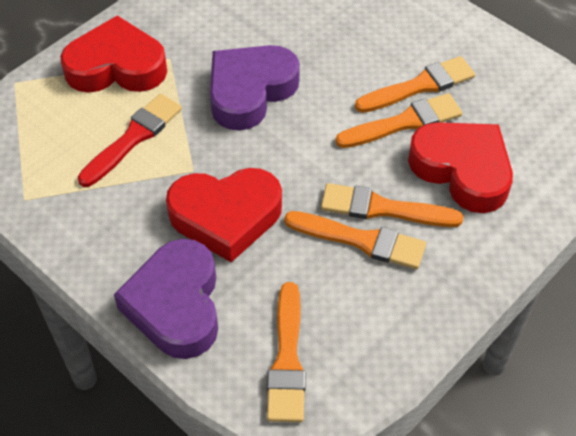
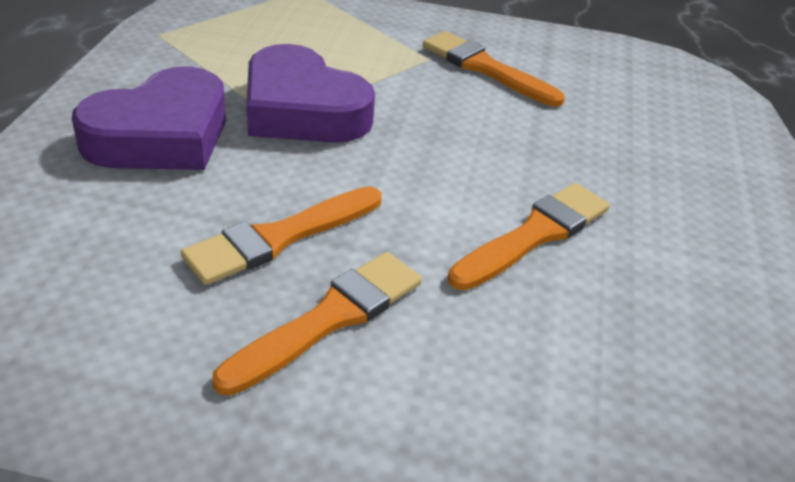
orange brush: [267,282,306,422] [284,211,426,269] [321,183,463,227] [335,93,462,148] [355,56,475,113] = 5 -> [181,186,382,285] [212,252,422,396] [423,31,565,107] [448,183,610,290] = 4
red brush: [78,94,182,187] = 1 -> none = 0
red heart: [60,15,167,93] [166,168,282,262] [408,122,513,213] = 3 -> none = 0

